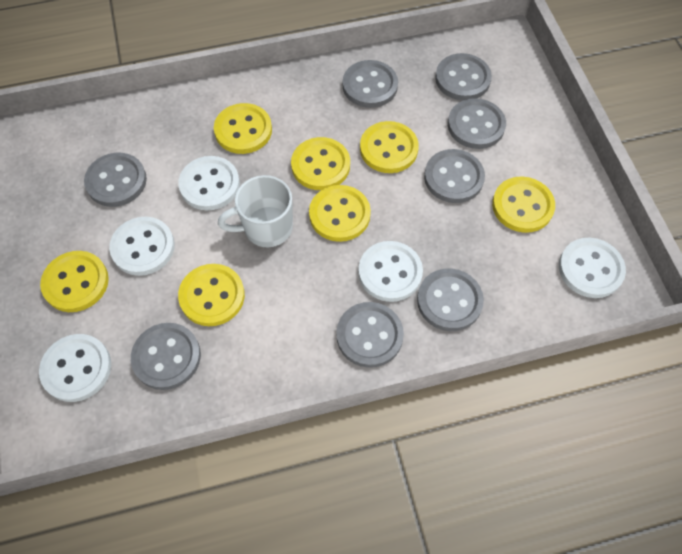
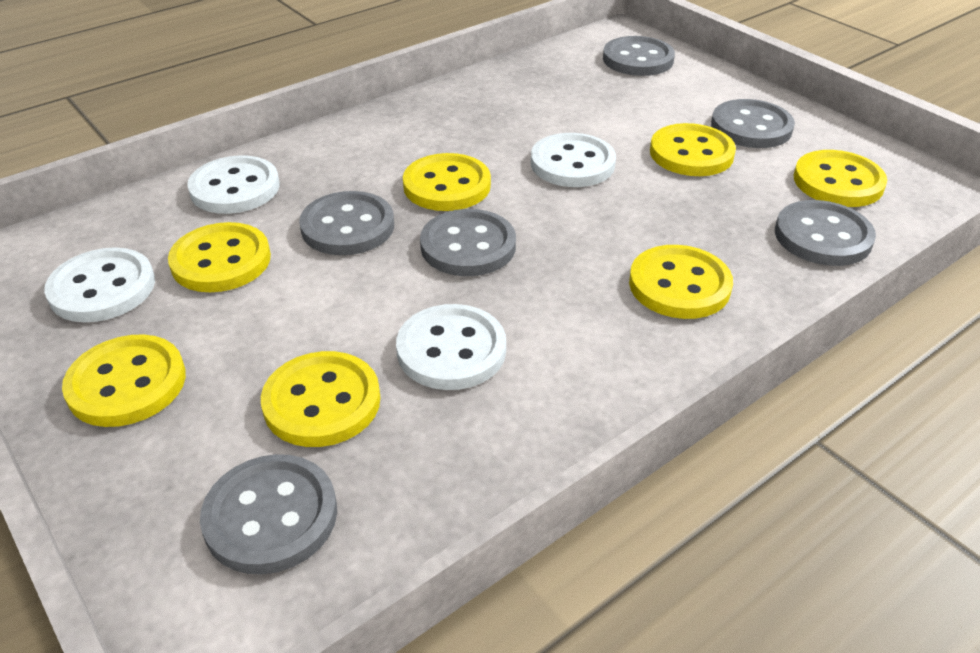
grey button: [84,153,147,207] [131,323,201,390] [336,302,404,368] [343,60,398,108] [417,268,484,331] [424,149,485,203] [435,53,492,101] [448,98,506,149] = 8 -> [200,454,337,575] [299,191,394,255] [420,209,516,276] [603,36,675,76] [711,99,795,148] [775,200,876,266] = 6
white button: [39,334,111,402] [109,217,175,276] [178,156,240,210] [358,241,423,302] [559,238,626,298] = 5 -> [44,247,155,322] [187,155,279,214] [396,304,506,390] [531,133,616,187] = 4
white mug: [218,175,293,247] = 1 -> none = 0

